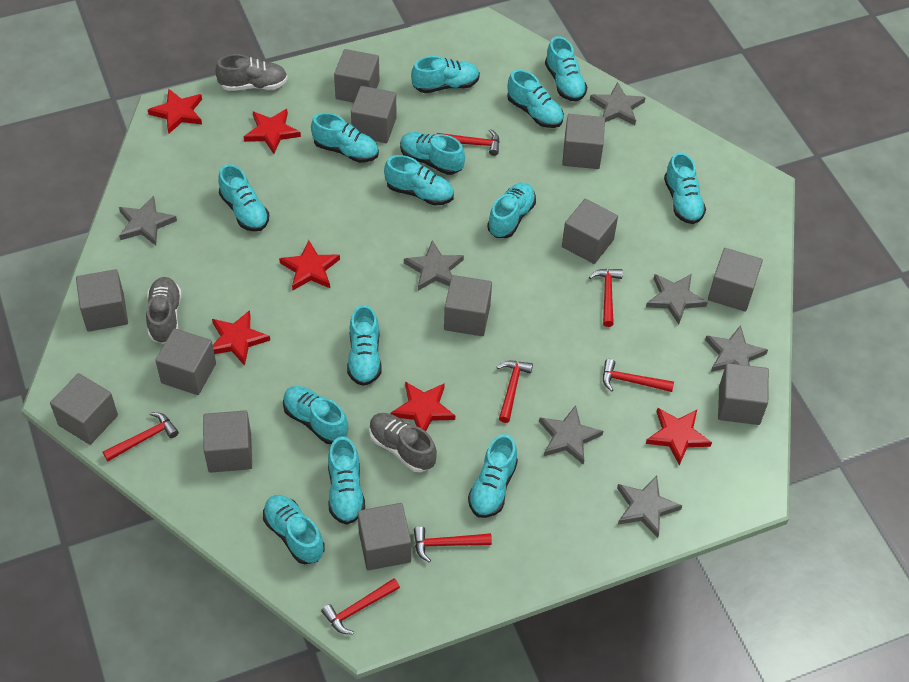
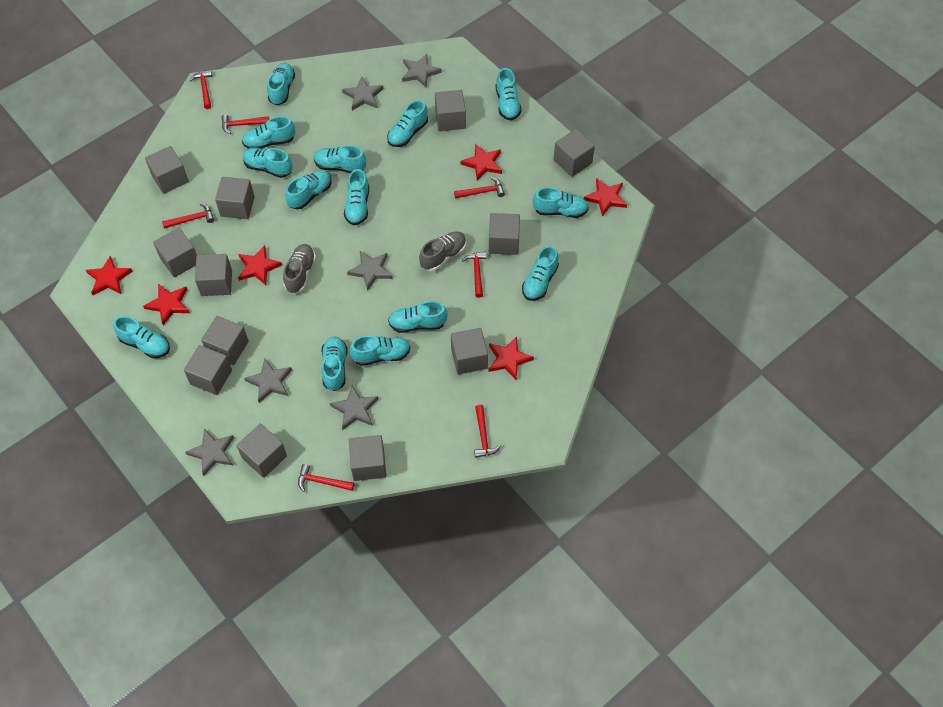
grey shoe: [146,277,181,344] [215,54,288,91] [369,413,437,472] = 3 -> [283,244,316,294] [419,231,466,271] = 2
grey star: [119,196,177,245] [404,241,464,291] [539,405,603,465] [590,82,646,125] [617,475,682,538] [646,274,708,325] [705,325,768,372] = 7 -> [185,429,234,476] [244,358,292,403] [330,385,378,430] [342,76,384,111] [347,251,393,290] [402,54,442,88] = 6

